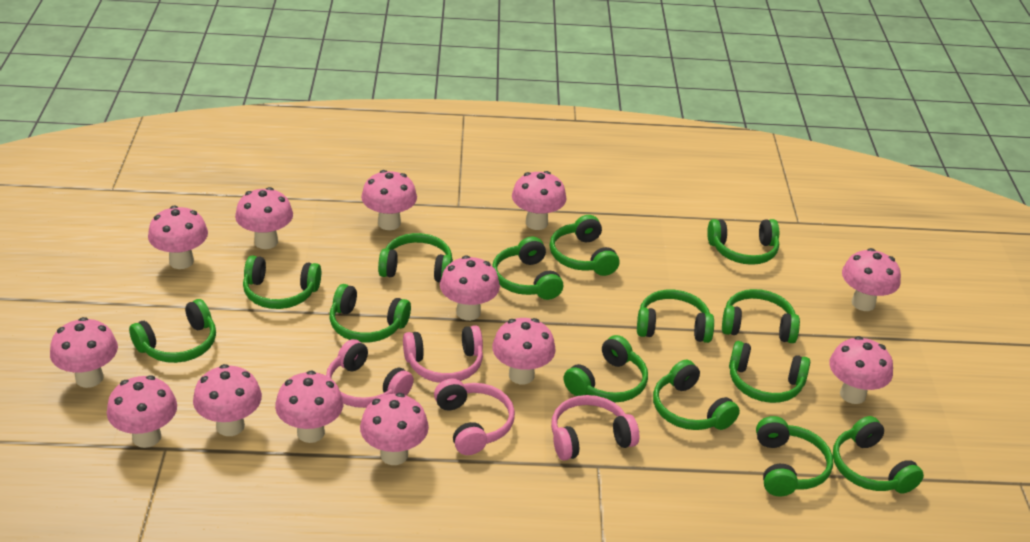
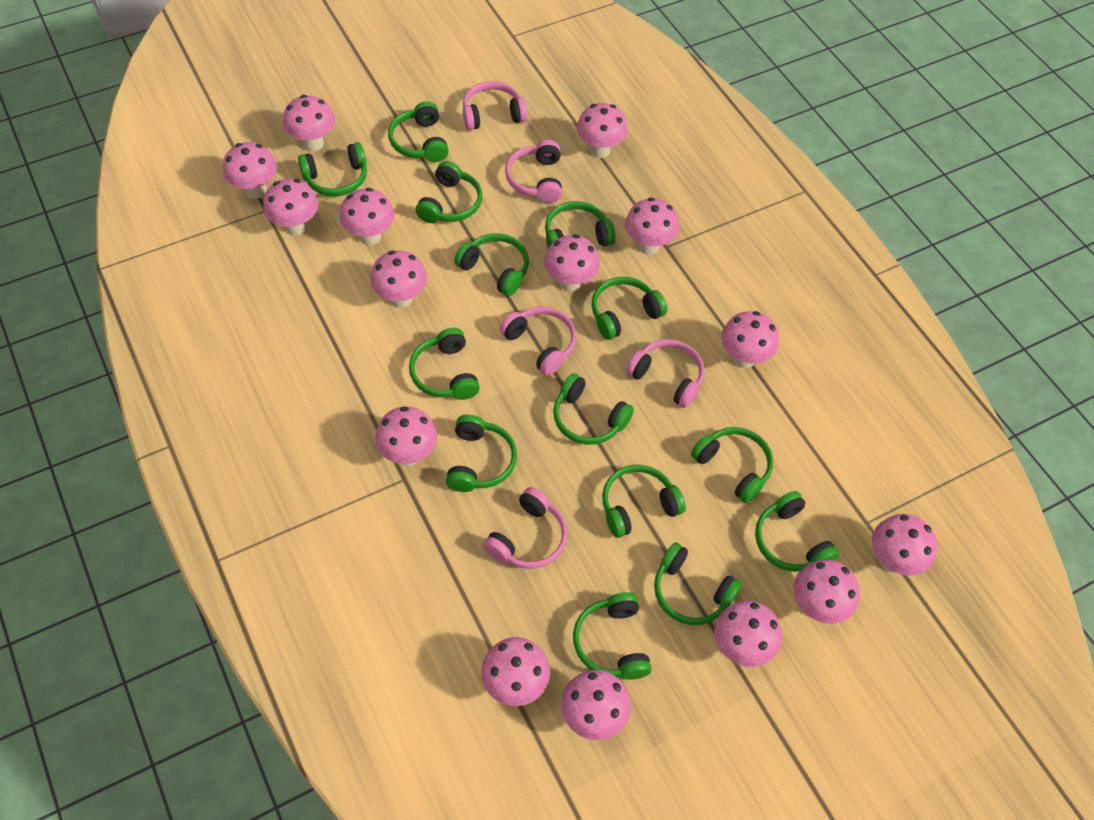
pink headphones: [326,339,414,408] [403,325,483,383] [434,378,515,455] [551,395,639,461] = 4 -> [463,81,527,130] [483,487,567,569] [500,307,576,376] [505,140,562,203] [626,339,704,408] = 5
pink mushroom: [50,317,118,388] [107,375,177,448] [148,206,208,269] [193,364,262,436] [235,187,293,249] [275,371,343,443] [360,393,429,465] [361,170,417,230] [440,256,500,321] [492,318,556,384] [512,171,567,230] [829,336,893,404] [842,248,901,311] = 13 -> [223,142,277,199] [263,179,318,235] [283,95,335,151] [340,188,395,245] [370,251,427,308] [375,406,437,466] [481,637,550,706] [544,234,600,292] [561,670,631,740] [577,103,628,158] [625,197,679,255] [714,601,781,667] [721,311,779,369] [793,559,860,624] [872,514,937,576] = 15

